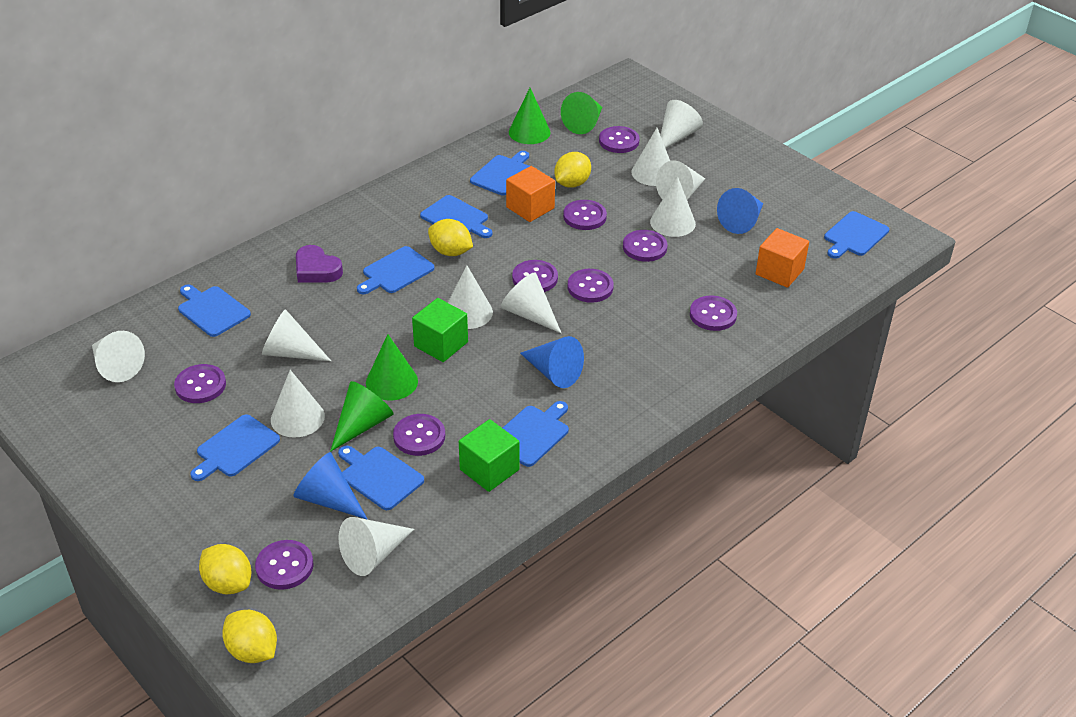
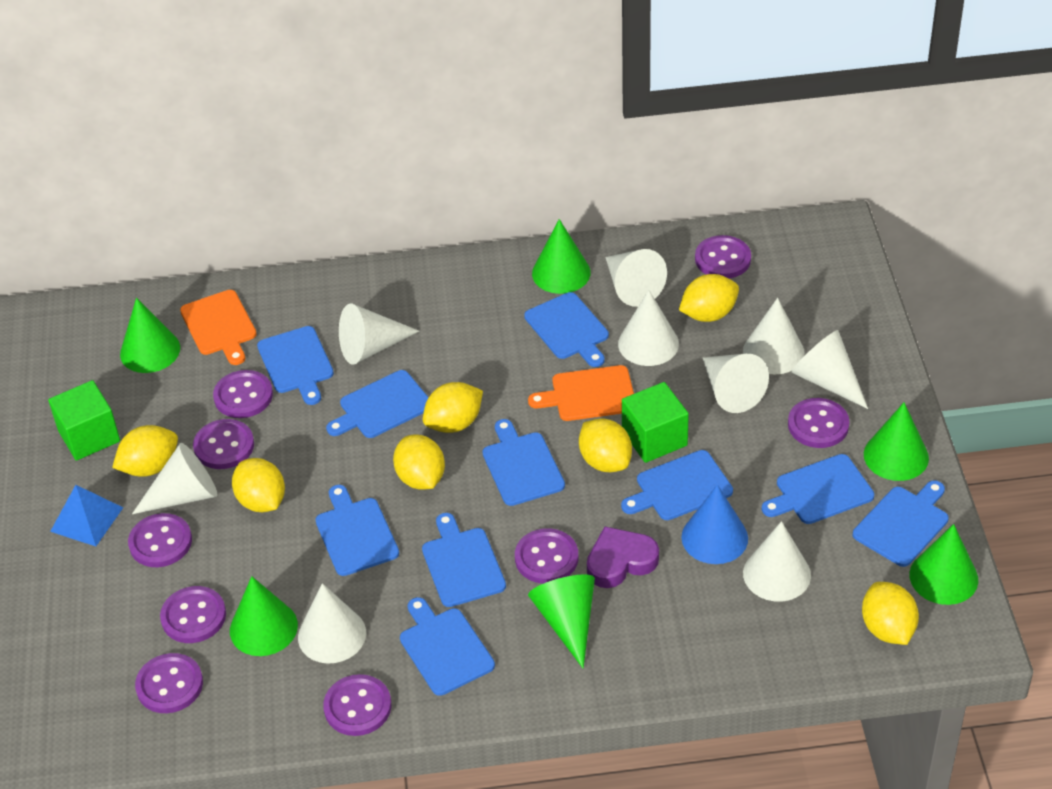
blue cone: [293,452,367,519] [520,336,584,388] [717,188,763,234] = 3 -> [681,485,748,564] = 1
blue cutting board: [178,284,251,337] [190,415,280,481] [338,446,424,510] [357,246,435,294] [420,195,493,238] [470,151,530,195] [503,401,569,467] [824,211,889,259] = 8 -> [257,326,334,405] [315,485,399,576] [326,370,429,438] [400,597,495,696] [422,513,506,607] [482,419,565,506] [524,292,609,367] [621,450,733,520] [762,454,874,524] [853,480,949,567] = 10
blue pyramid: none = 0 -> [50,485,123,546] = 1
green cone: [330,381,394,452] [366,334,418,401] [509,88,551,144] [561,92,602,134] = 4 -> [120,298,180,373] [230,576,298,656] [528,575,595,668] [532,219,591,294] [864,402,929,481] [909,524,978,605] = 6
orange cube: [506,166,555,222] [756,228,809,288] = 2 -> none = 0
orange cutting board: none = 0 -> [180,290,257,365] [528,365,634,421] = 2
white cone: [92,331,145,382] [262,309,331,361] [271,370,325,438] [338,517,414,576] [448,265,493,329] [501,273,561,333] [631,128,670,186] [650,176,696,237] [656,160,705,200] [660,100,703,148] = 10 -> [132,443,218,514] [298,583,366,664] [339,304,419,365] [605,249,667,307] [618,290,679,366] [703,354,769,413] [743,298,804,374] [743,521,811,602] [792,330,868,409] = 9
yellow lemon: [199,544,251,595] [222,610,277,663] [428,219,473,256] [554,152,591,188] = 4 -> [112,425,178,477] [232,458,285,512] [393,435,445,490] [423,382,483,433] [579,418,632,472] [679,274,739,322] [862,582,919,645] = 7

